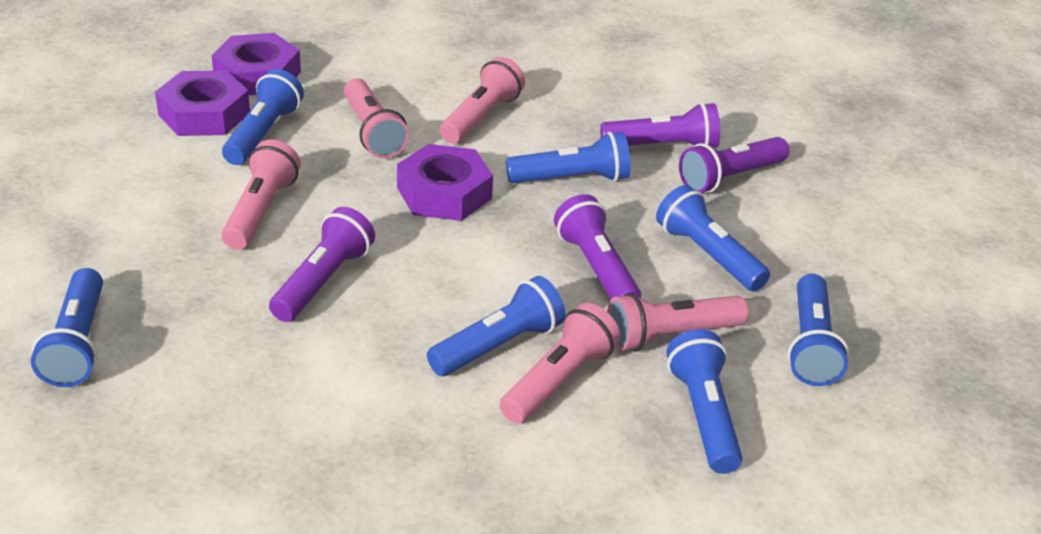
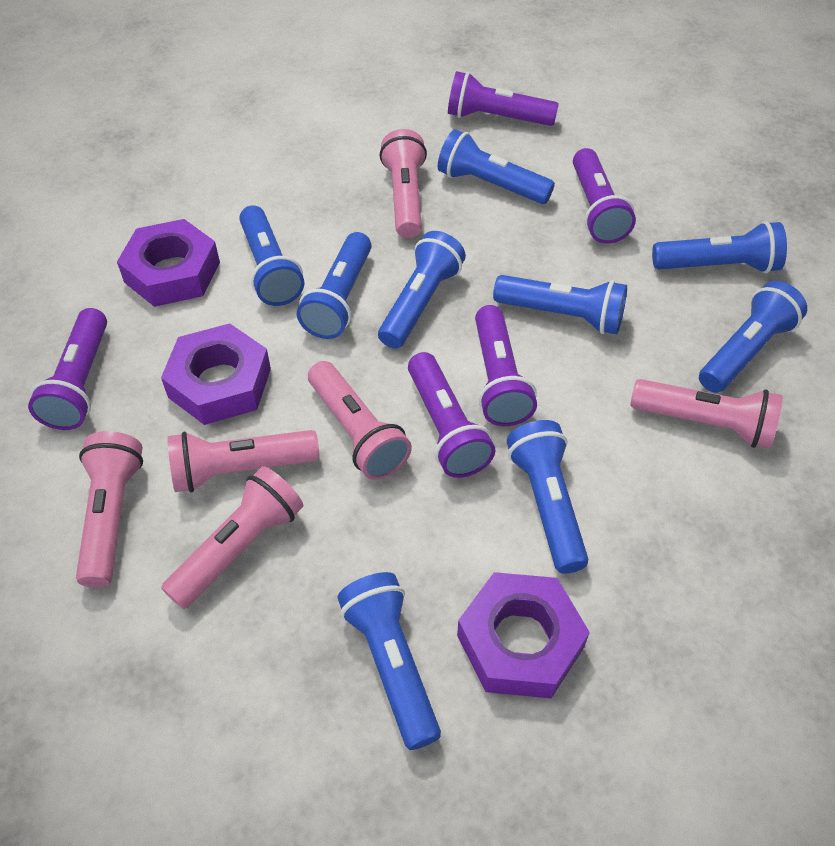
blue flashlight: [31,268,103,387] [222,69,304,165] [427,276,565,376] [506,132,631,183] [656,185,770,291] [666,329,743,474] [788,274,849,386] = 7 -> [239,205,304,306] [297,232,371,339] [337,572,441,750] [378,231,466,349] [438,129,555,204] [493,275,627,334] [507,420,588,574] [652,221,787,273] [699,281,807,393] = 9
pink flashlight: [222,140,301,250] [344,78,409,158] [440,57,525,144] [500,303,620,424] [607,293,749,352] = 5 -> [76,431,143,588] [161,466,303,609] [167,430,319,492] [308,361,412,480] [380,129,427,238] [630,379,783,449] = 6
purple flashlight: [269,207,375,322] [554,194,641,299] [600,102,720,148] [679,137,789,193] = 4 -> [28,308,107,430] [408,352,496,478] [448,71,559,126] [475,305,537,426] [573,148,636,244] = 5

